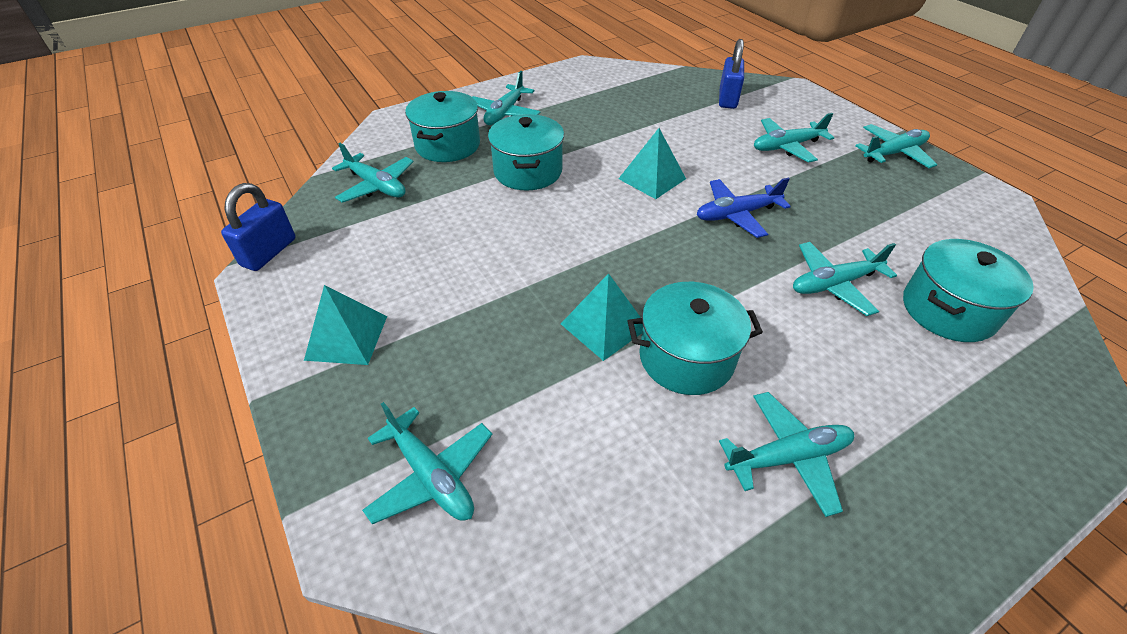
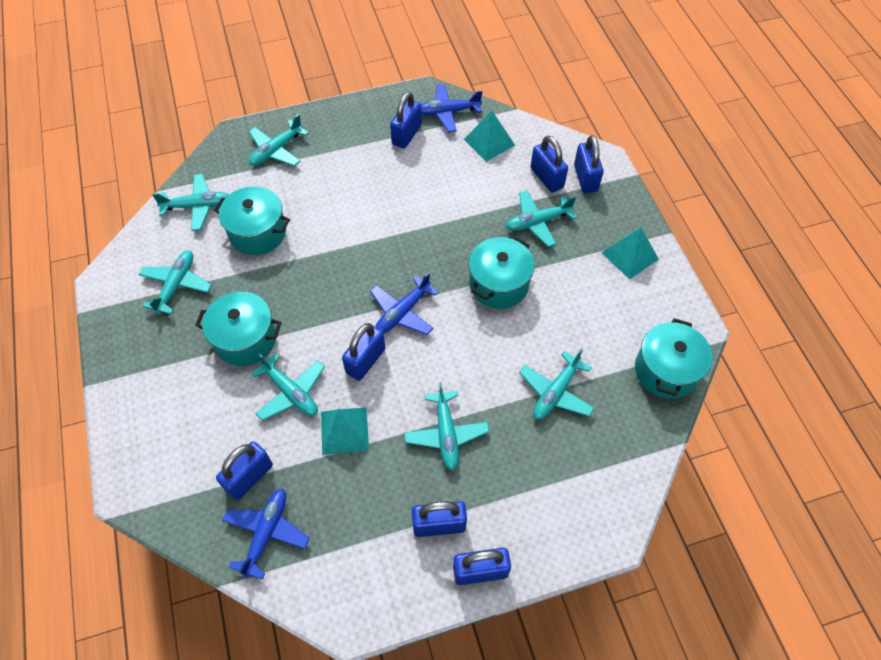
blue padlock: [221,183,295,271] [719,39,744,109] = 2 -> [216,441,273,500] [342,323,385,381] [390,92,422,148] [412,501,467,537] [453,548,511,585] [530,136,568,192] [574,135,604,193] = 7
blue plane: [697,178,791,238] = 1 -> [222,488,310,579] [370,272,439,335] [421,84,483,132] = 3

